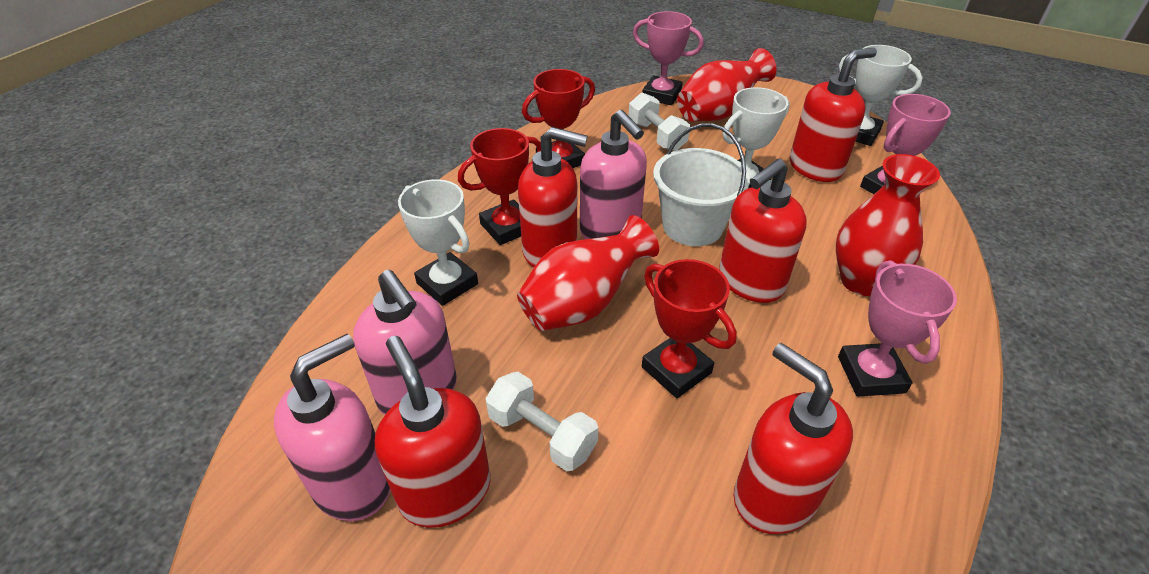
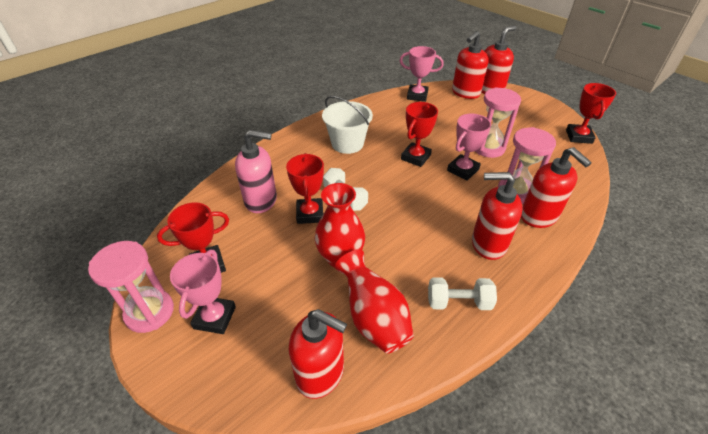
pink hourglass: none = 0 -> [88,241,174,333] [475,87,521,158] [498,127,556,204] = 3
pink soap dispenser: [274,334,390,521] [353,270,457,415] [580,110,647,239] = 3 -> [235,130,277,213] = 1
red trophy: [458,128,541,245] [522,69,595,168] [642,259,737,398] = 3 -> [157,202,229,273] [286,153,324,224] [401,102,438,167] [566,83,616,144] = 4
red vase: [517,215,659,331] [677,48,776,121] [836,154,940,296] = 3 -> [315,183,365,268] [335,250,414,354] = 2
white trophy: [398,179,478,306] [722,87,790,188] [839,45,923,146] = 3 -> none = 0

